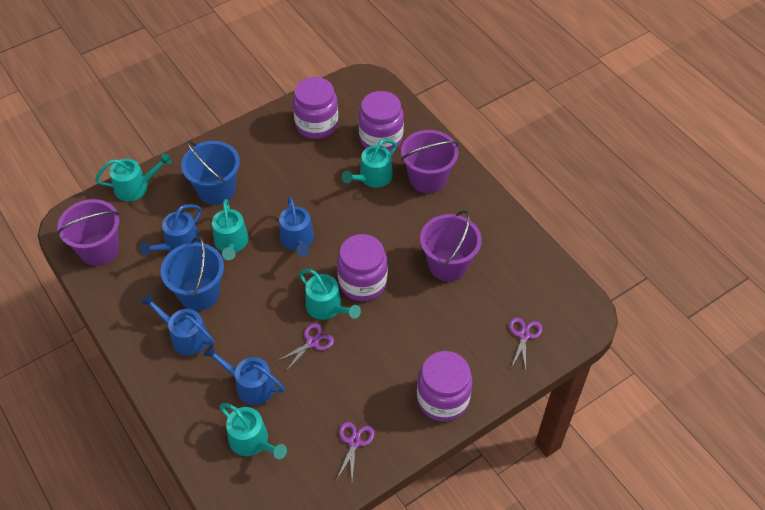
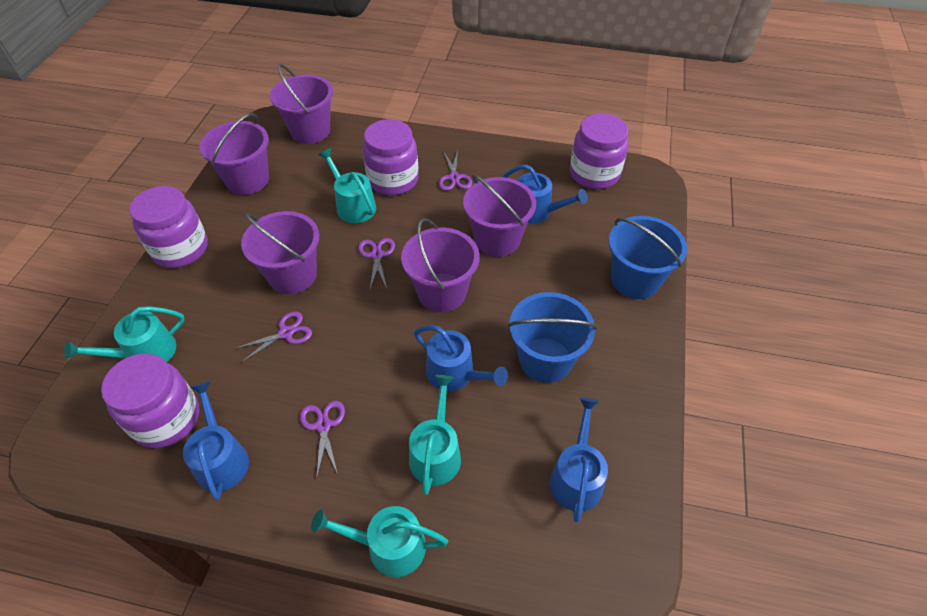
purple bucket: [57,199,120,266] [401,130,459,193] [420,210,482,281] = 3 -> [200,113,269,195] [241,211,319,294] [270,64,333,144] [401,218,480,312] [463,174,536,257] = 5
purple scissors: [277,323,334,371] [337,422,375,480] [509,317,542,370] = 3 -> [234,311,312,362] [300,401,345,479] [358,238,395,289] [439,150,472,191] = 4
turquoise watering can: [95,153,171,201] [212,199,249,260] [219,403,287,459] [299,269,361,320] [342,139,397,188] = 5 -> [64,306,185,362] [311,506,448,577] [319,148,376,223] [409,375,461,495] = 4

